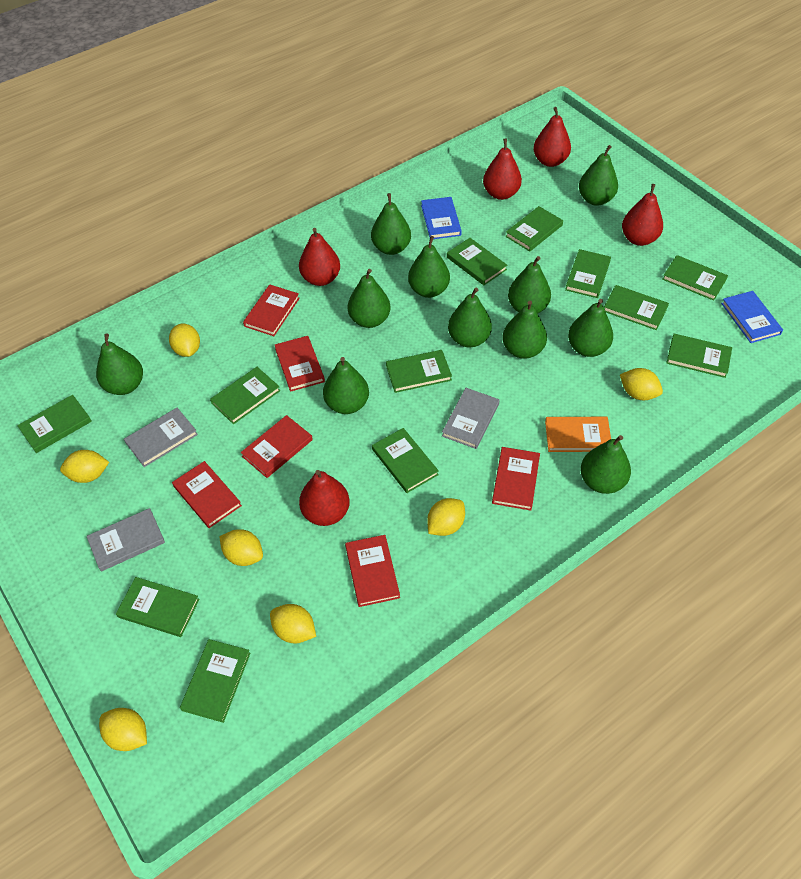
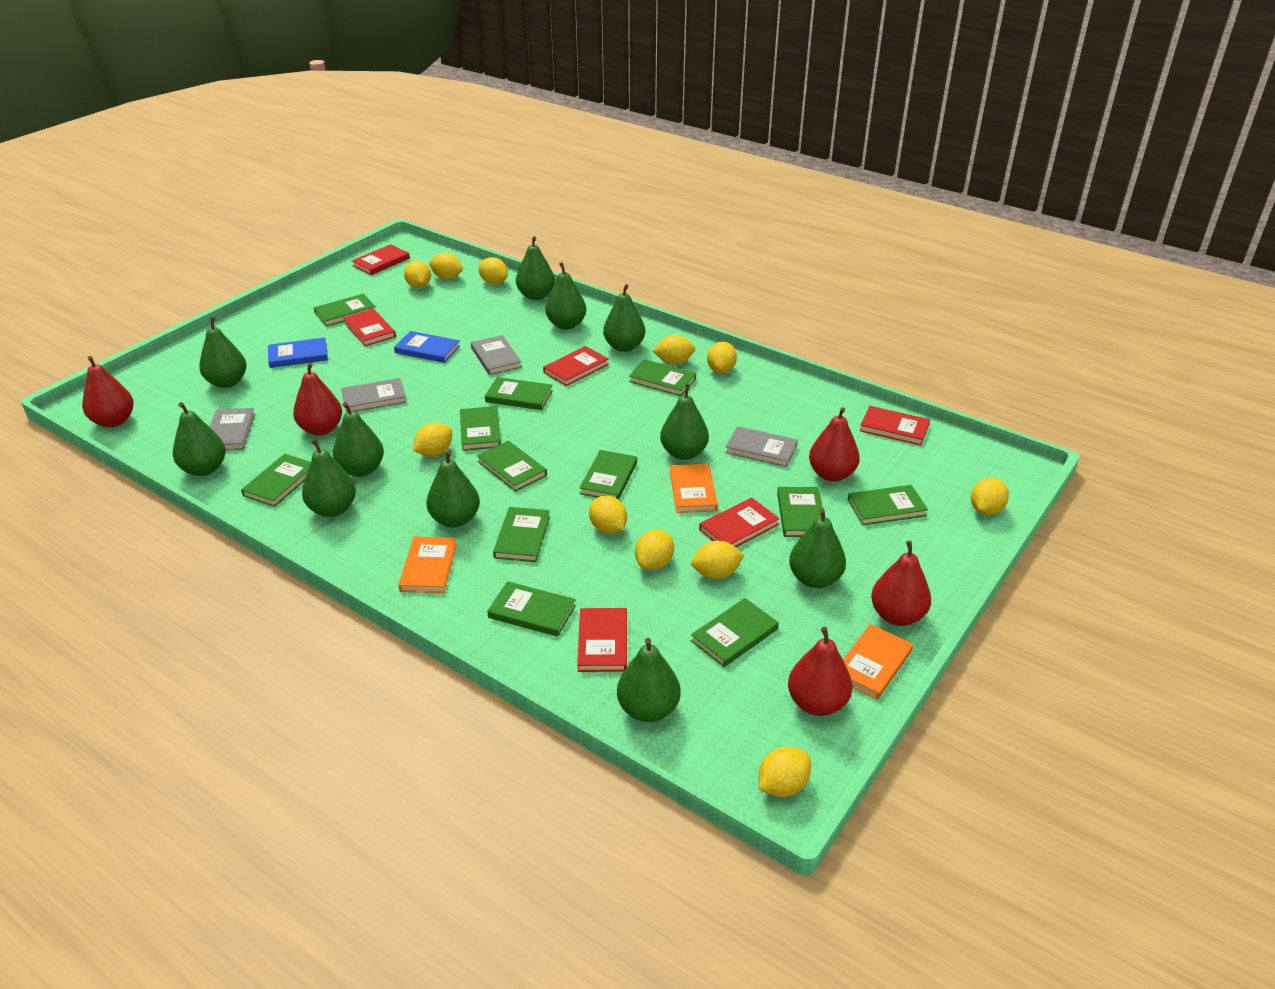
grey book: [86,508,165,571] [124,408,198,467] [442,388,500,449] = 3 -> [210,408,255,451] [341,378,407,412] [471,335,522,375] [725,426,798,467] = 4
orange book: [545,417,611,452] = 1 -> [398,536,457,593] [670,464,718,513] [843,624,914,700] = 3
yellow lemon: [60,450,109,483] [99,708,147,751] [169,324,200,357] [219,529,263,566] [270,604,316,643] [427,498,465,536] [620,368,663,400] = 7 -> [404,260,431,288] [413,422,452,457] [429,253,463,279] [479,257,508,284] [589,496,627,534] [635,530,674,570] [653,335,695,365] [691,541,745,579] [707,342,737,373] [759,747,811,797] [971,478,1009,515] = 11

